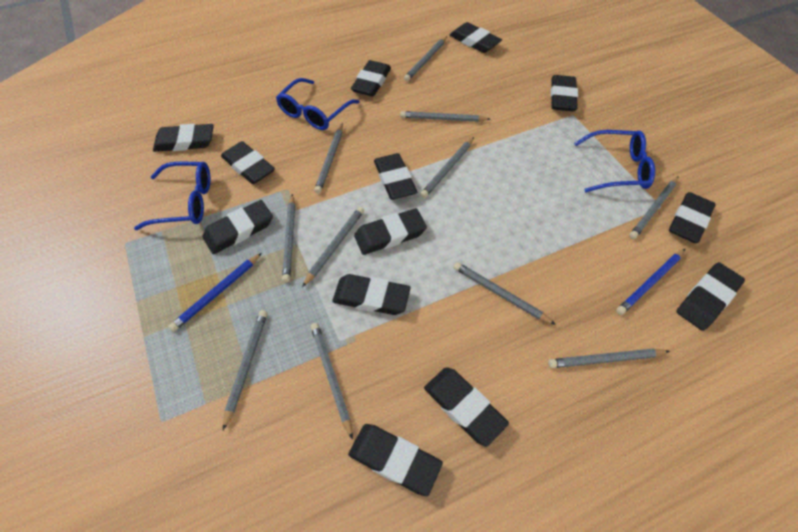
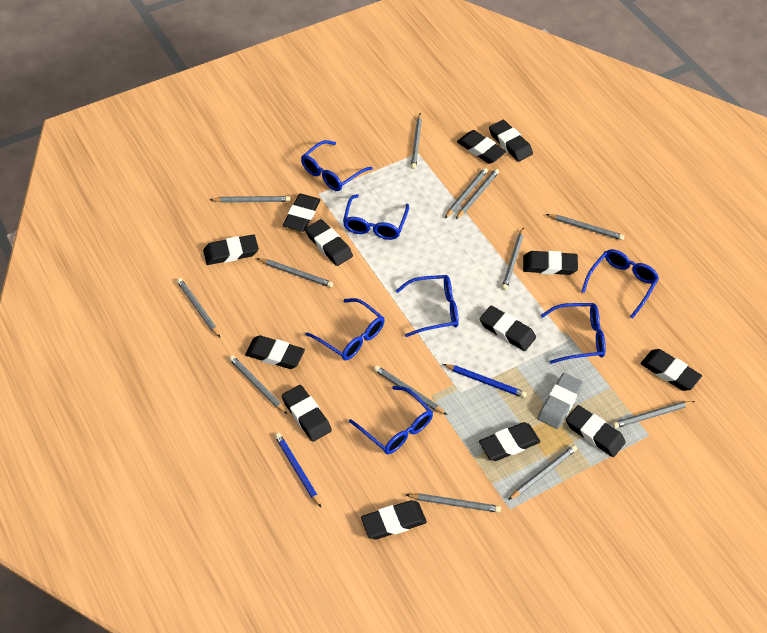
blue glasses: [134,162,211,230] [276,78,359,130] [574,130,655,192] = 3 -> [301,140,373,191] [306,298,384,360] [343,194,409,240] [349,386,433,454] [396,275,459,337] [541,303,606,364] [581,249,659,319] = 7
grey eraser: none = 0 -> [538,373,583,429] = 1
grey pencil: [223,310,267,430] [282,194,295,282] [302,207,364,287] [311,323,353,440] [314,123,343,194] [401,111,491,122] [404,36,447,81] [420,137,474,198] [454,262,556,325] [548,348,670,368] [629,176,679,239] = 11 -> [177,278,220,337] [210,196,290,203] [229,355,287,414] [257,258,333,288] [374,365,447,415] [406,493,501,513] [411,113,422,169] [445,168,488,218] [456,169,499,219] [502,228,524,290] [508,445,577,500] [546,214,624,240] [612,401,695,428] = 13

